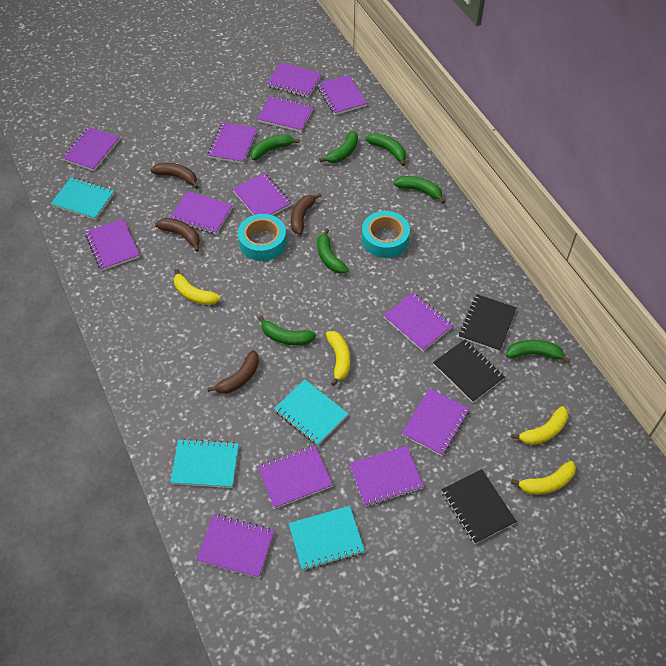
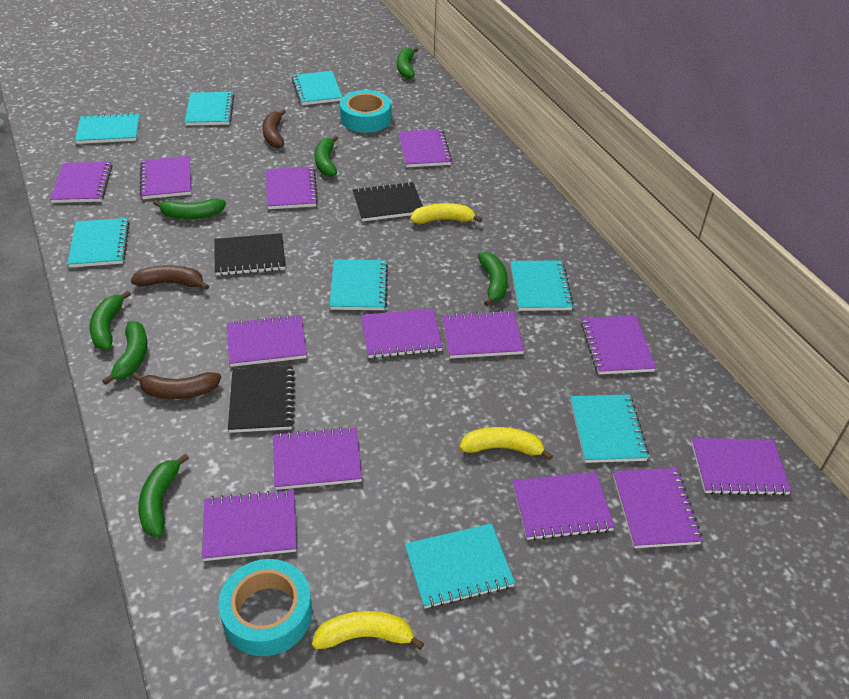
brown banana: [150,163,199,189] [155,218,200,252] [208,350,259,394] [291,193,321,235] = 4 -> [131,265,209,290] [132,372,221,399] [262,109,286,148] = 3
turquoise notebook: [51,177,115,220] [170,439,239,488] [274,379,348,445] [288,506,365,570] = 4 -> [67,218,130,268] [75,113,140,144] [185,92,234,126] [292,71,342,105] [329,259,388,310] [405,523,515,609] [510,260,574,311] [570,394,649,463] = 8
yellow banana: [174,269,220,305] [326,331,350,386] [511,406,568,445] [511,461,576,495] = 4 -> [312,611,424,650] [411,203,482,224] [459,427,553,460] = 3

